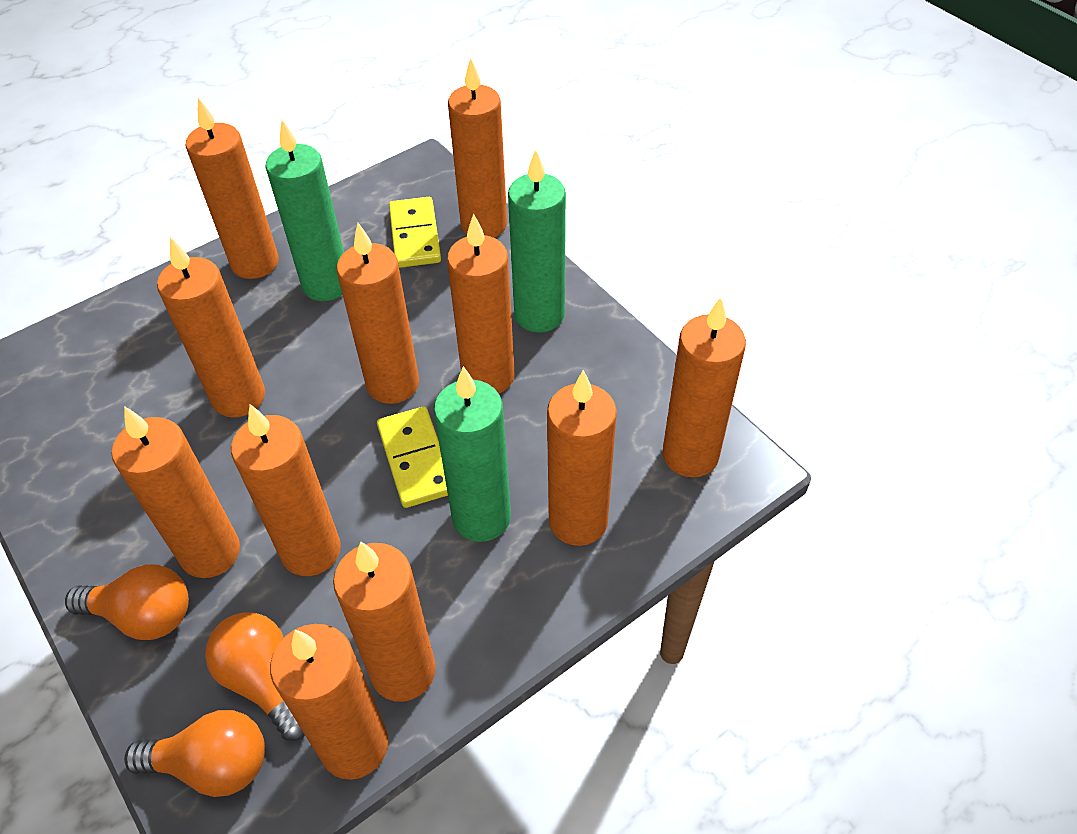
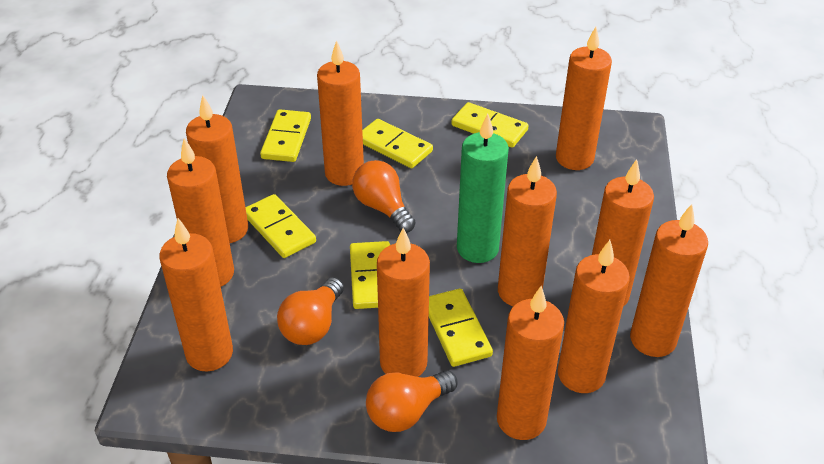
green candle: [266,120,344,301] [434,366,511,542] [508,150,566,333] = 3 -> [457,114,509,263] = 1
yellow domino: [377,407,448,508] [389,197,441,268] = 2 -> [245,194,316,258] [260,109,311,162] [350,241,390,309] [362,119,433,168] [429,288,493,367] [451,102,529,148] = 6

